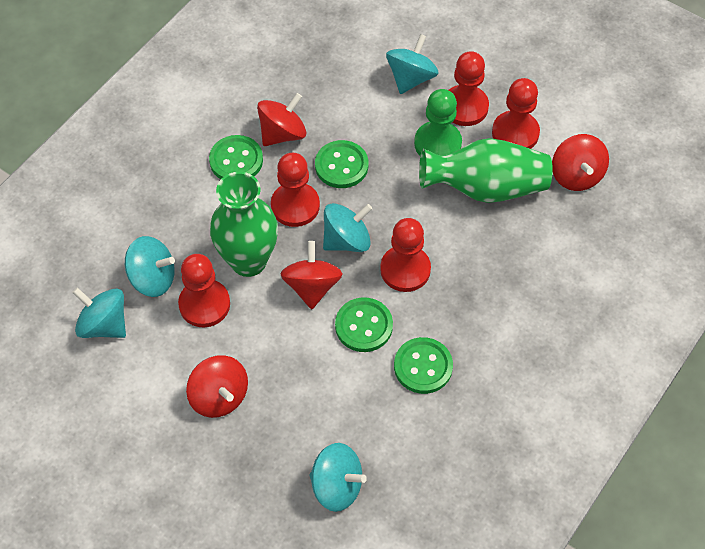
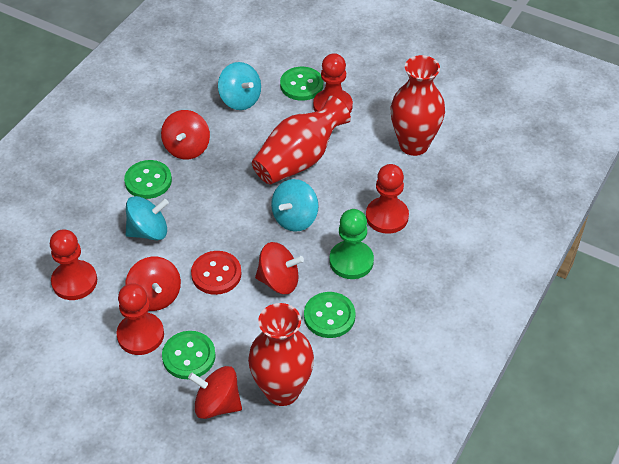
green vase: [210,172,278,277] [419,138,553,203] = 2 -> none = 0
red button: none = 0 -> [191,251,242,295] = 1
red pawn: [178,254,230,327] [271,153,320,227] [380,218,431,292] [449,51,489,126] [492,78,540,149] = 5 -> [50,229,97,300] [116,283,164,355] [313,53,353,113] [366,164,409,234] = 4
red vase: none = 0 -> [248,303,314,406] [252,96,351,185] [391,55,445,156] = 3
turquoise spinning top: [72,287,126,338] [125,236,175,297] [309,443,367,512] [323,203,372,252] [386,34,439,94] = 5 -> [126,196,169,240] [218,62,261,110] [271,179,319,232] = 3

